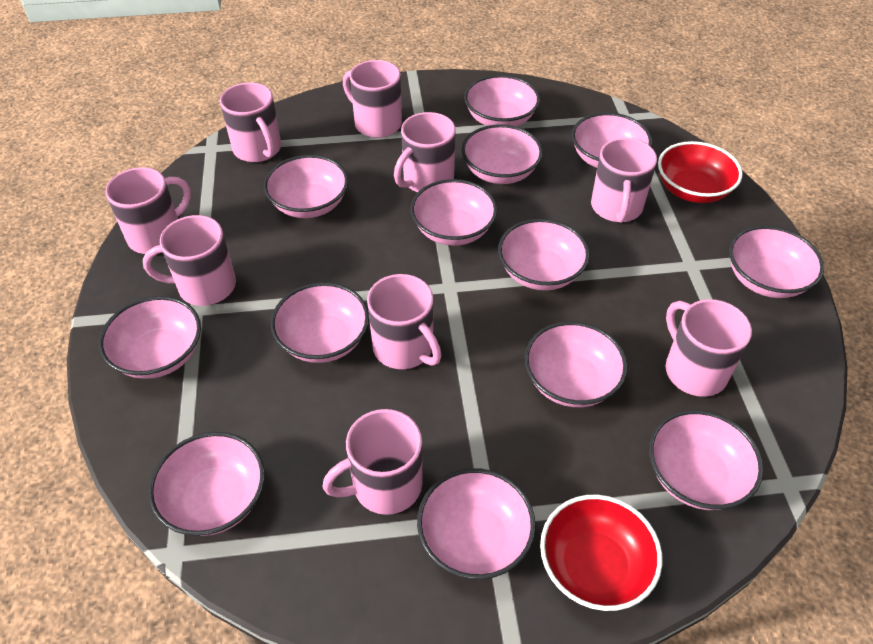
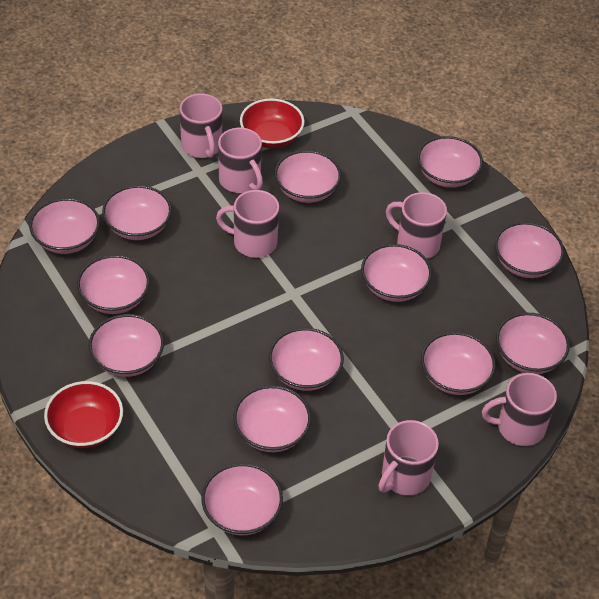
pink mug: [105,167,191,254] [143,215,236,306] [220,83,281,162] [322,409,422,515] [343,60,402,138] [367,274,442,369] [394,112,456,192] [591,138,657,223] [666,299,752,397] = 9 -> [180,94,222,158] [216,190,279,258] [218,128,263,193] [378,420,439,495] [386,192,447,259] [482,373,557,446] = 6

